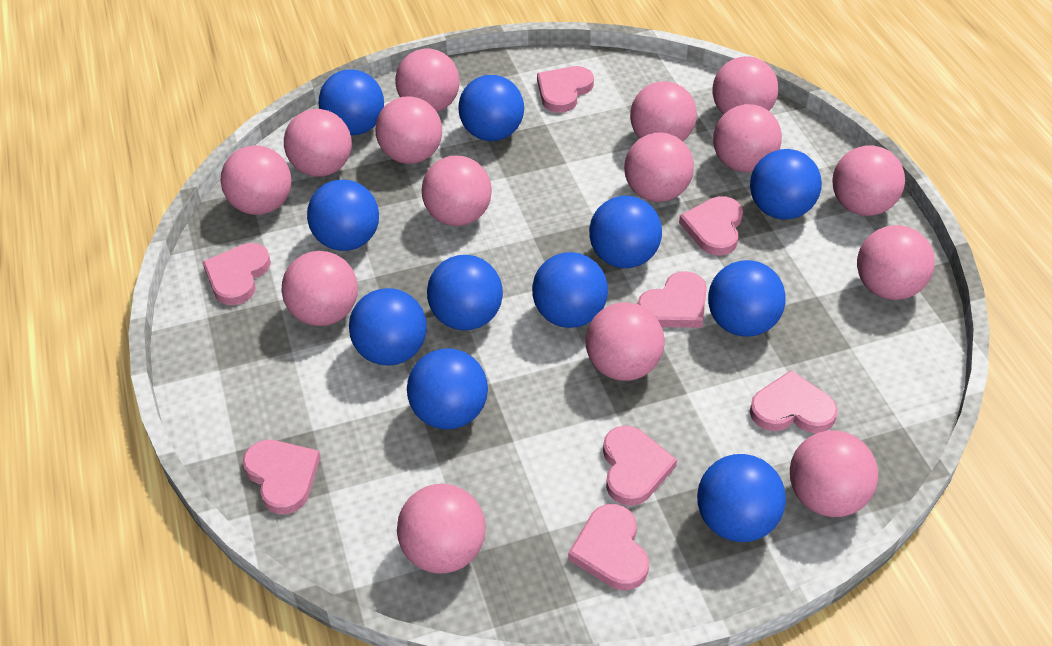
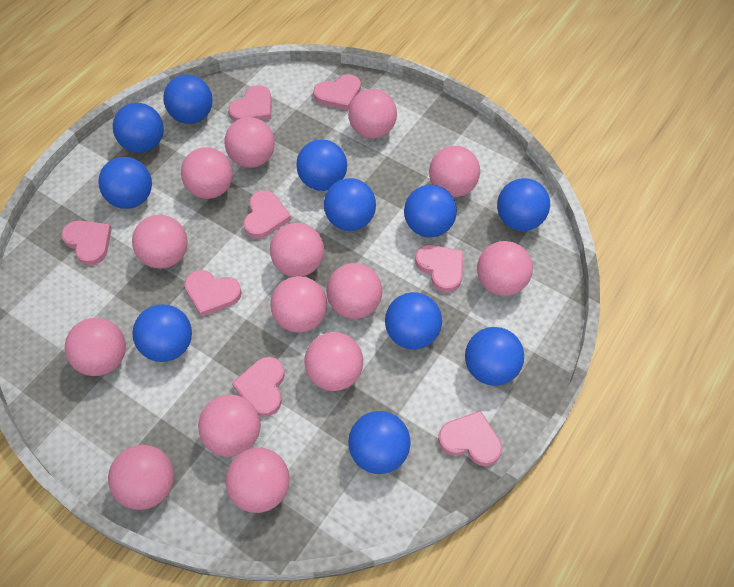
pink ball: [221,145,292,215] [282,251,358,326] [284,109,352,177] [375,96,442,164] [395,49,460,112] [397,484,486,573] [422,156,492,226] [586,302,665,381] [624,133,694,202] [630,81,697,141] [712,56,778,115] [713,104,782,172] [790,430,878,517] [832,145,905,216] [857,225,935,300] = 15 -> [65,318,126,376] [108,445,174,510] [132,215,188,269] [181,147,233,199] [198,394,260,457] [224,117,275,168] [225,448,290,513] [270,223,324,277] [271,276,327,333] [304,332,363,391] [326,263,382,319] [348,89,397,139] [429,146,480,197] [477,241,533,296] = 14

